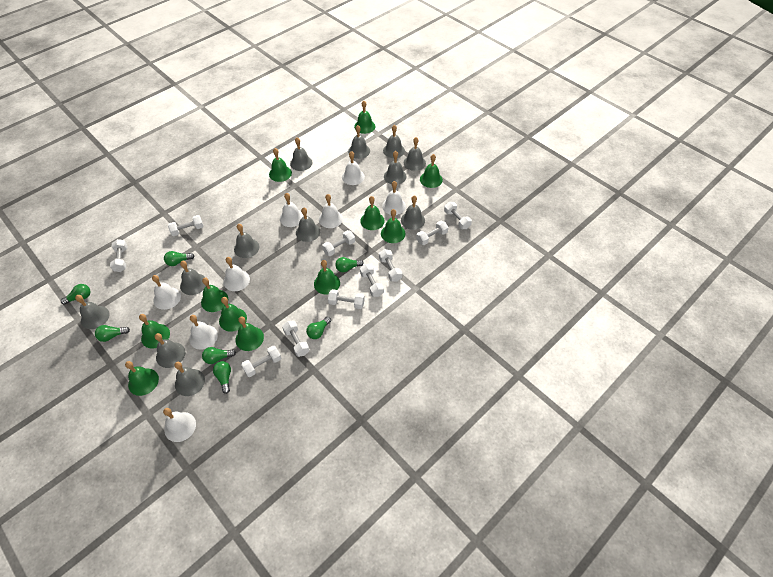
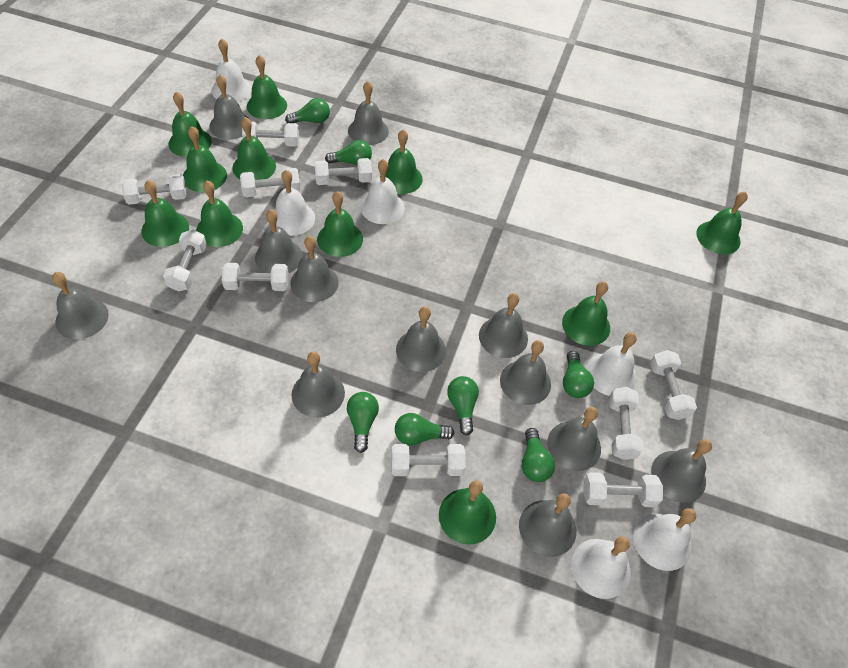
white bell: [152,275,181,310] [163,408,196,442] [189,315,218,350] [223,257,250,291] [280,193,304,227] [319,194,343,228] [342,151,365,185] [382,181,406,215] = 8 -> [212,39,252,102] [274,170,315,236] [360,159,405,224] [571,536,630,599] [586,332,637,396] [633,508,696,571] = 6

